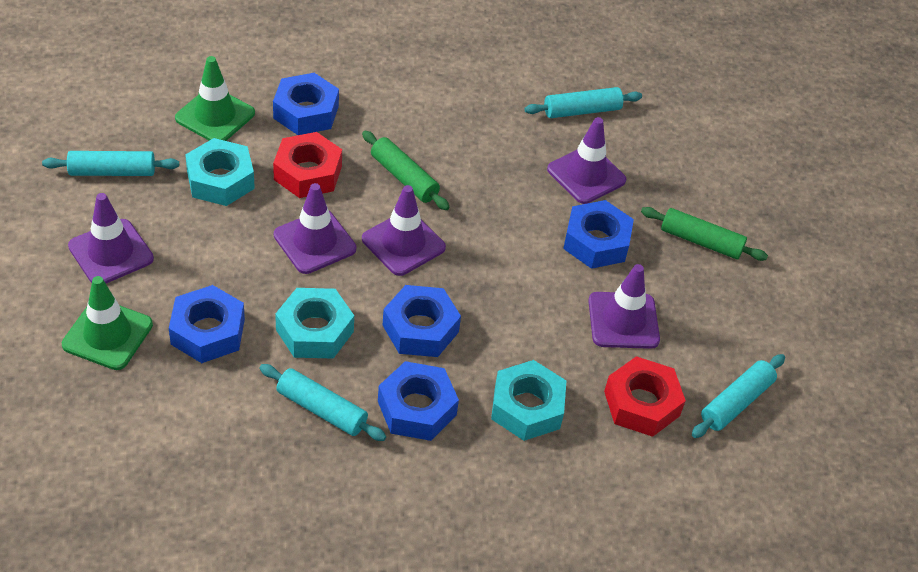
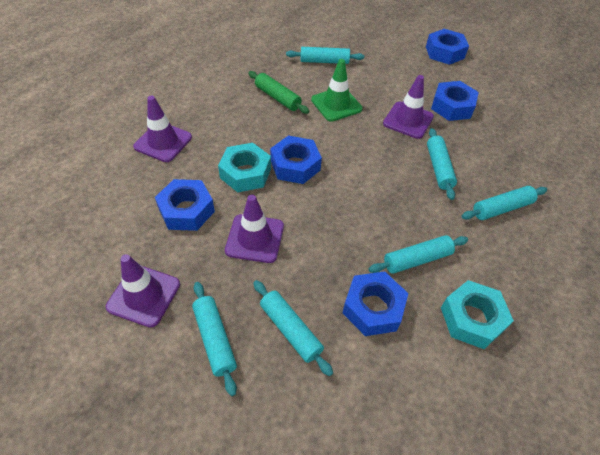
green rolling pin: [362,131,450,210] [641,207,768,261] = 2 -> [248,71,309,114] = 1
green traffic cone: [62,276,153,370] [175,56,255,141] = 2 -> [311,59,363,122] = 1
purple traffic cone: [68,193,154,284] [274,183,356,274] [362,185,446,276] [547,117,626,204] [588,264,660,349] = 5 -> [106,254,180,328] [133,95,192,162] [225,195,284,263] [383,75,434,139] = 4
red nut: [273,132,342,198] [604,356,686,437] = 2 -> none = 0
turquoise nut: [185,138,255,206] [275,288,354,359] [491,360,566,441] = 3 -> [218,143,271,192] [441,280,514,349] = 2
turquoise rolling pin: [42,151,179,176] [259,364,386,441] [524,87,642,118] [692,354,785,438] = 4 -> [192,282,237,396] [253,280,333,376] [286,47,364,64] [369,235,468,274] [427,128,457,200] [461,186,547,220] = 6

